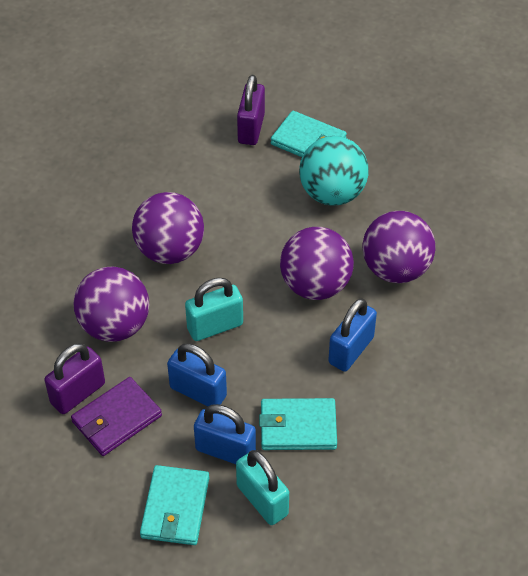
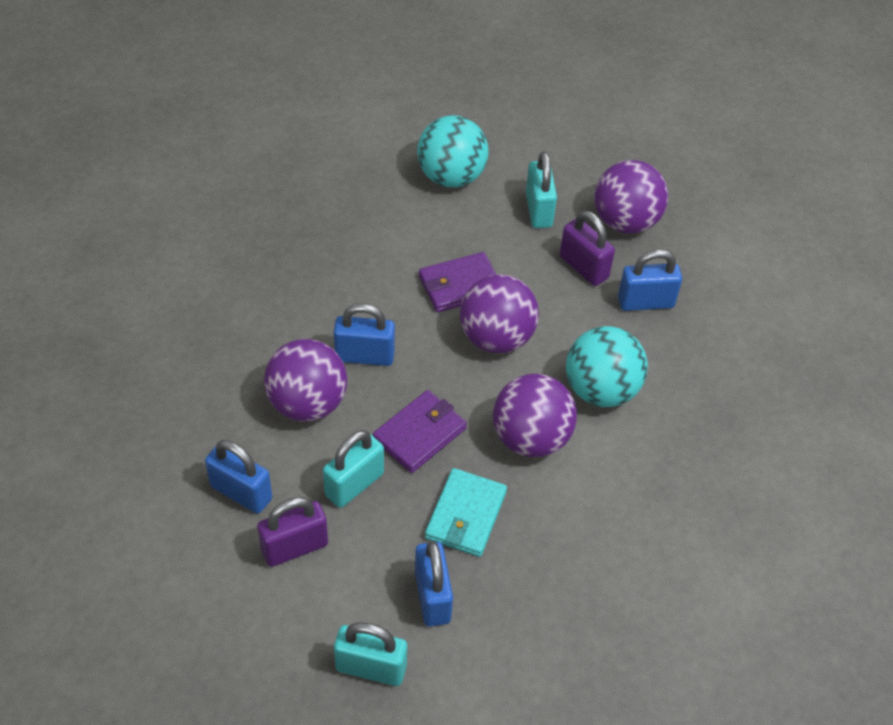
blue padlock: [167,343,227,406] [194,404,256,464] [328,298,377,372] = 3 -> [205,440,272,514] [333,304,395,366] [415,540,453,627] [618,249,682,311] = 4
purple wallet: [71,377,162,456] = 1 -> [373,390,467,473] [419,252,496,312] = 2
turquoise ball: [299,136,369,206] = 1 -> [417,115,489,187] [566,326,648,407] = 2
turquoise padlock: [185,277,243,341] [236,450,289,525] = 2 -> [323,430,384,508] [334,622,407,686] [526,152,557,228] = 3
turquoise wallet: [140,465,209,545] [259,398,337,450] [271,111,347,157] = 3 -> [425,468,507,557] = 1

